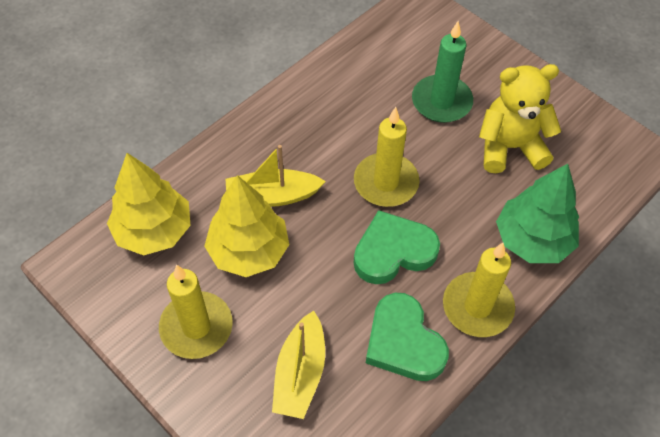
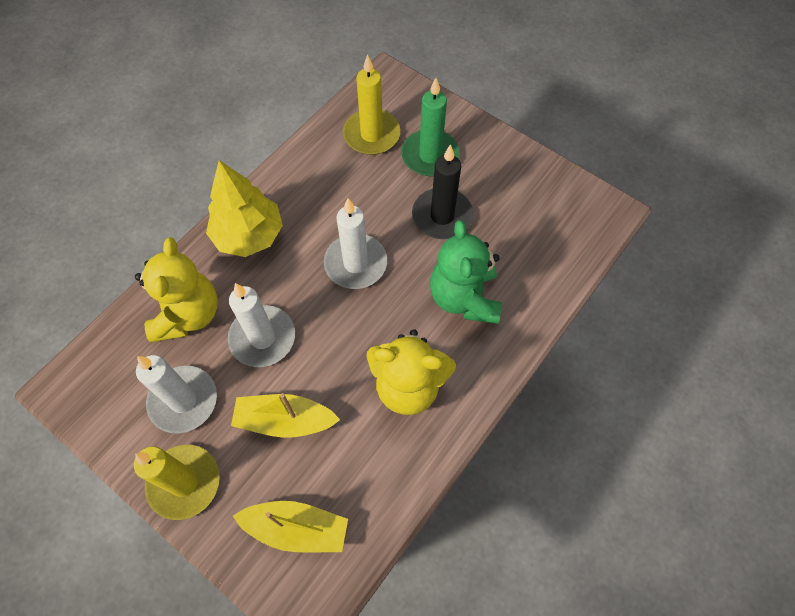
black candle: none = 0 -> [412,144,473,239] = 1
green heart: [354,210,440,284] [366,293,449,381] = 2 -> none = 0
green teddy bear: none = 0 -> [430,220,502,324] = 1
green tree: [496,164,579,263] = 1 -> none = 0
white candle: none = 0 -> [136,355,217,433] [228,283,295,367] [324,198,387,289] = 3
yellow candle: [159,265,233,359] [354,107,419,207] [443,243,515,337] = 3 -> [134,445,220,520] [343,54,400,155] = 2
yellow teddy bear: [479,64,561,173] = 1 -> [135,237,218,342] [366,329,456,415] = 2
yellow tree: [107,153,191,255] [204,175,289,277] = 2 -> [206,160,283,257] = 1

